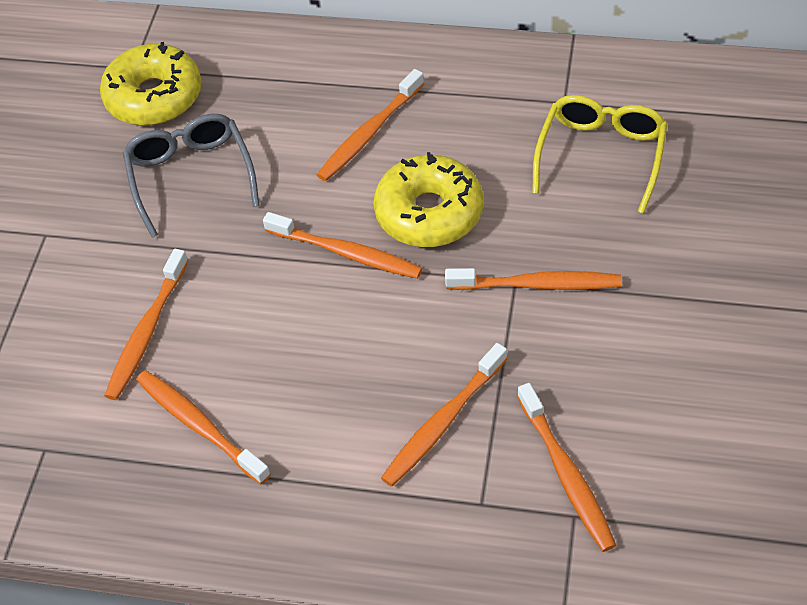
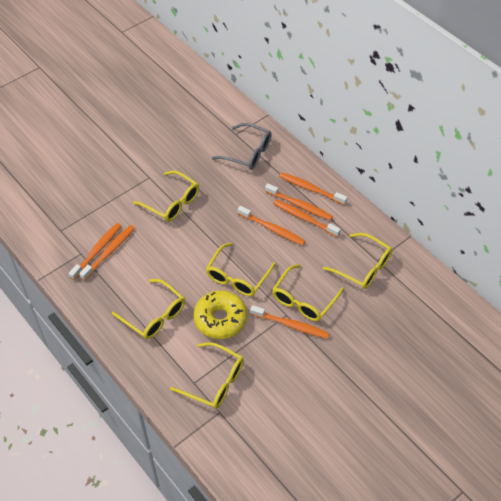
yellow donut: [100,42,202,126] [374,152,483,247] = 2 -> [193,290,247,339] = 1
yellow glasses: [532,95,667,214] = 1 -> [112,279,185,339] [133,171,199,222] [170,342,244,409] [206,243,276,296] [272,264,344,321] [323,233,392,289] = 6

